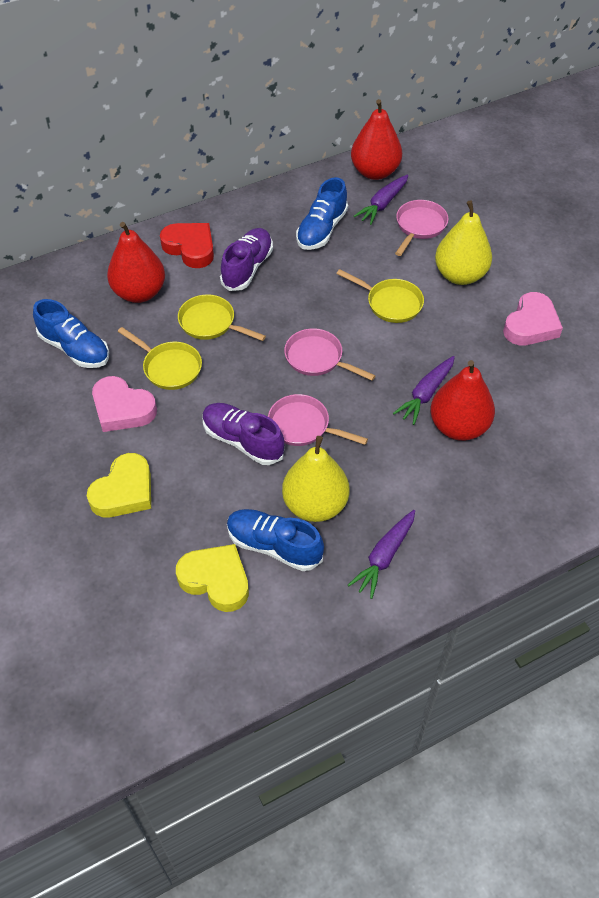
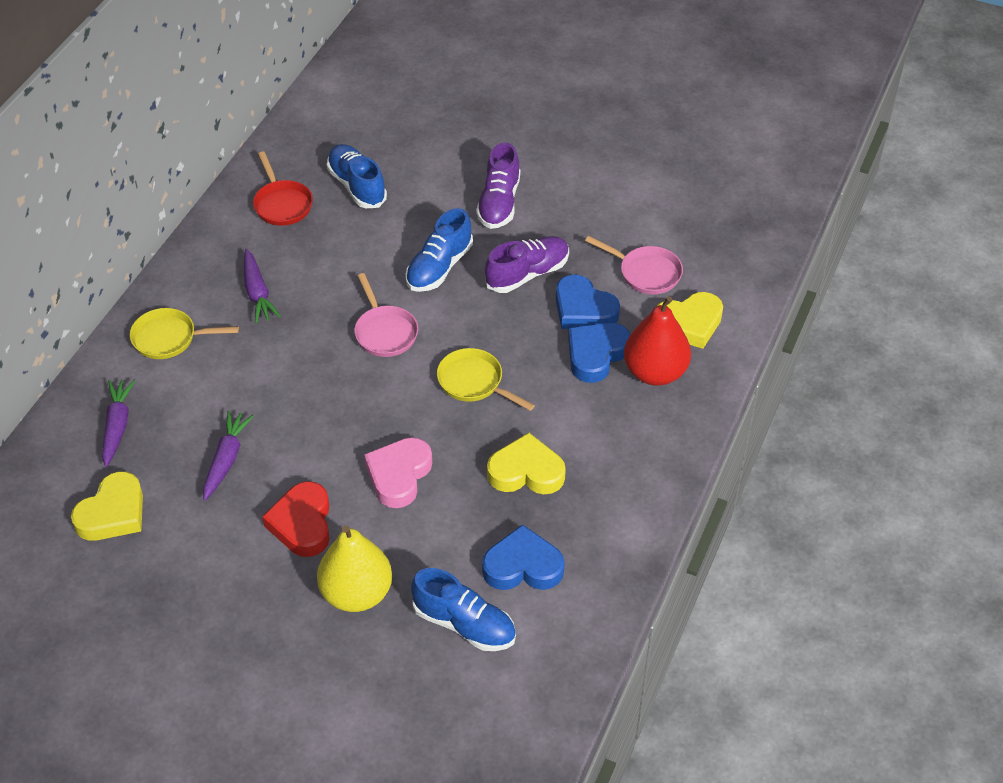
blue heart: none = 0 -> [482,524,565,590] [556,275,620,329] [568,323,631,383] = 3
pink heart: [92,376,157,432] [503,292,563,345] = 2 -> [364,437,432,508] = 1
pink pan: [268,394,368,446] [284,328,376,381] [395,200,449,256] = 3 -> [354,273,418,357] [585,236,683,294] = 2
red pan: none = 0 -> [253,152,313,226] = 1
red pear: [107,222,165,303] [351,99,402,180] [430,360,495,441] = 3 -> [624,296,691,386] = 1
yellow heart: [87,453,151,517] [176,544,249,612] = 2 -> [71,471,143,541] [487,433,566,494] [656,292,723,349] = 3
yellow pan: [118,327,202,390] [178,294,266,341] [336,269,424,323] = 3 -> [130,308,239,359] [437,348,535,411] = 2
yellow pear: [282,436,349,522] [435,200,492,285] = 2 -> [317,525,392,612] = 1

